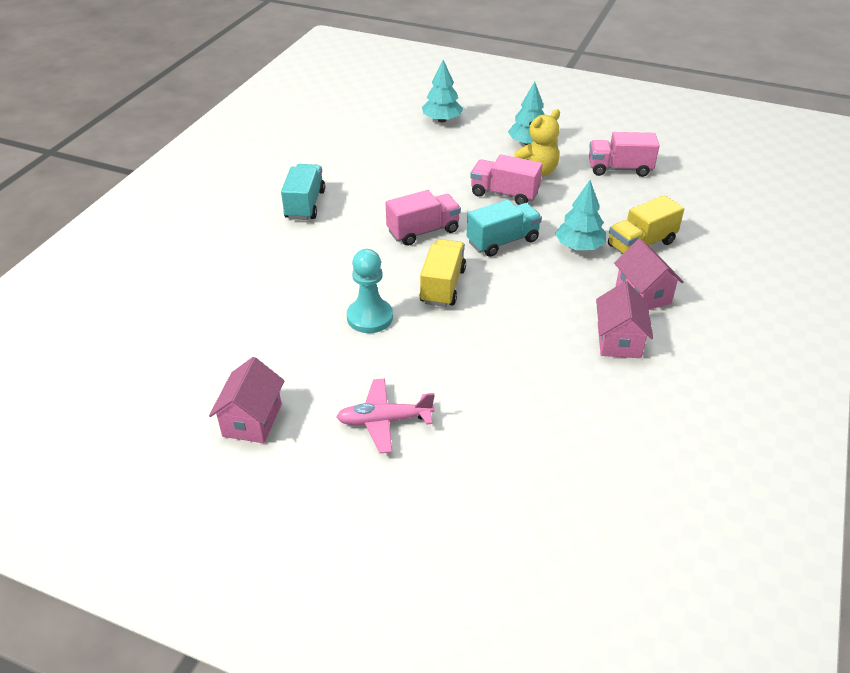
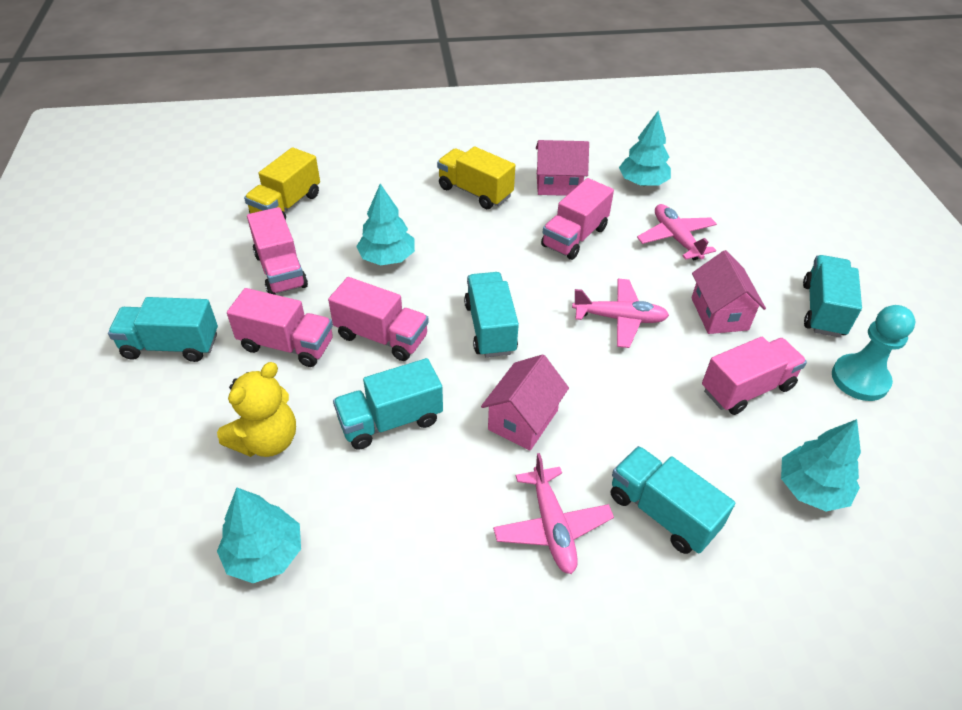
pink plane: [336,378,435,453] = 1 -> [493,453,614,574] [572,279,669,348] [637,204,717,260] = 3
pink truck: [386,190,461,246] [470,154,543,205] [589,132,660,177] = 3 -> [227,288,333,367] [247,207,308,295] [328,277,429,361] [541,178,614,260] [702,337,807,415] = 5
turquoise tree: [422,60,463,122] [508,82,545,145] [555,180,606,250] = 3 -> [217,488,301,583] [356,184,415,265] [619,111,671,186] [781,419,861,511] = 4
turquoise truck: [281,164,325,220] [467,200,542,257] = 2 -> [108,297,218,362] [333,358,443,450] [464,272,519,357] [611,446,735,554] [803,255,862,337] = 5

